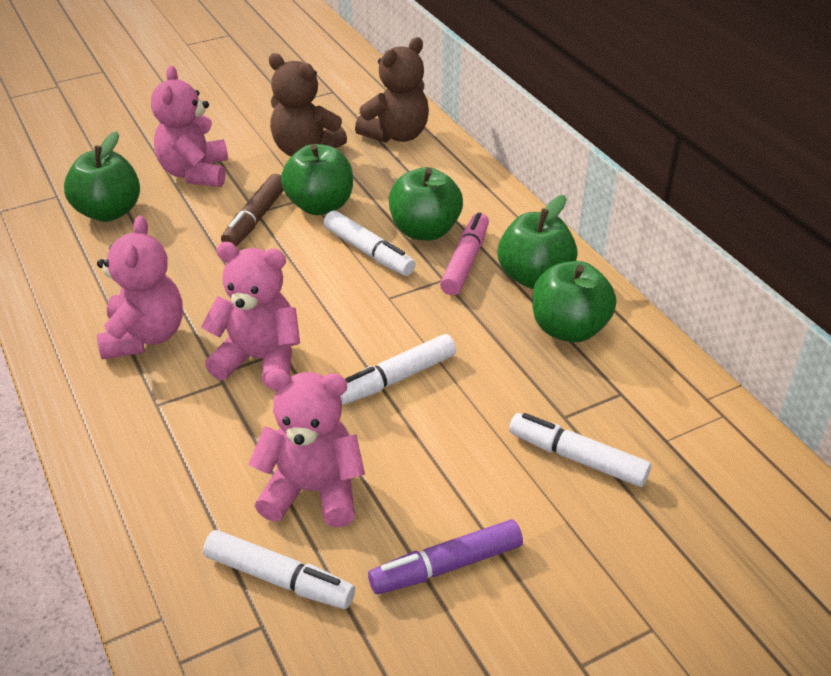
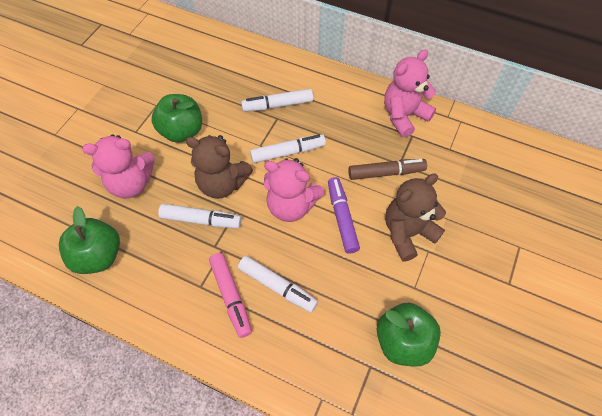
green apple: [64,131,140,222] [281,144,353,215] [389,167,463,240] [498,195,578,289] [532,261,616,342] = 5 -> [59,206,120,274] [152,94,202,143] [376,303,441,367] = 3
pink teddy bear: [97,216,183,359] [151,66,228,187] [201,242,300,388] [249,369,365,528] = 4 -> [82,134,155,199] [264,158,324,222] [384,49,436,138] = 3

